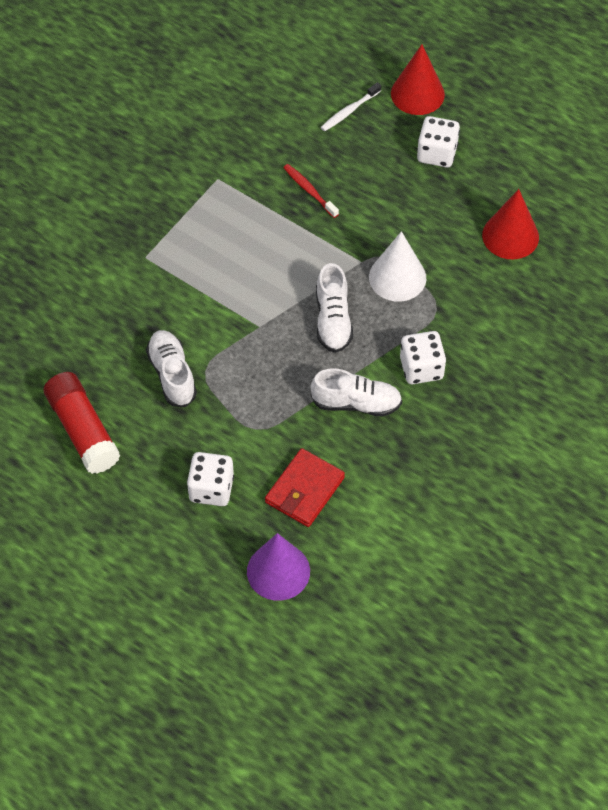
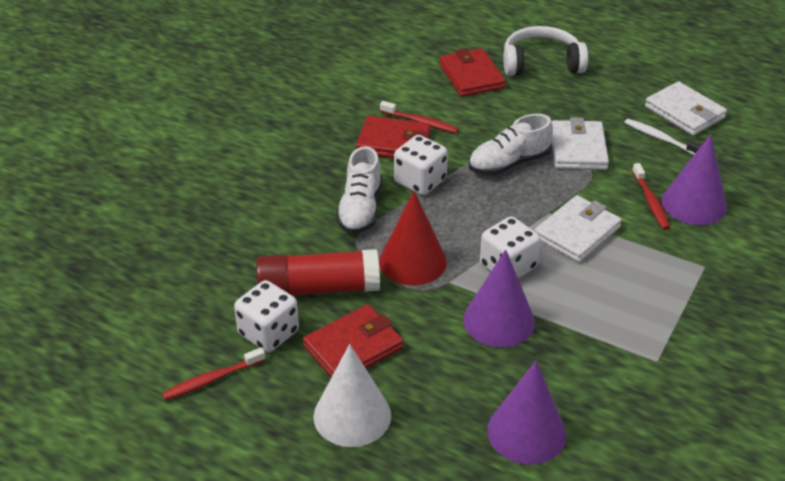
purple cone: [247,533,310,601] = 1 -> [463,249,535,348] [487,361,566,465] [662,134,727,225] = 3
red cone: [391,44,445,115] [482,189,539,259] = 2 -> [379,191,447,286] = 1
red toothbrush: [283,164,339,218] = 1 -> [162,348,265,400] [380,101,459,133] [632,163,670,230] = 3
red wallet: [265,448,345,527] = 1 -> [303,305,403,377] [356,116,431,158] [439,48,506,97] = 3
white headphones: none = 0 -> [503,26,588,76] = 1
white shoe: [146,330,197,407] [310,368,402,417] [316,263,353,353] = 3 -> [336,146,382,234] [469,114,553,175] = 2
white wallet: none = 0 -> [534,195,622,263] [552,118,609,170] [645,81,727,136] = 3

